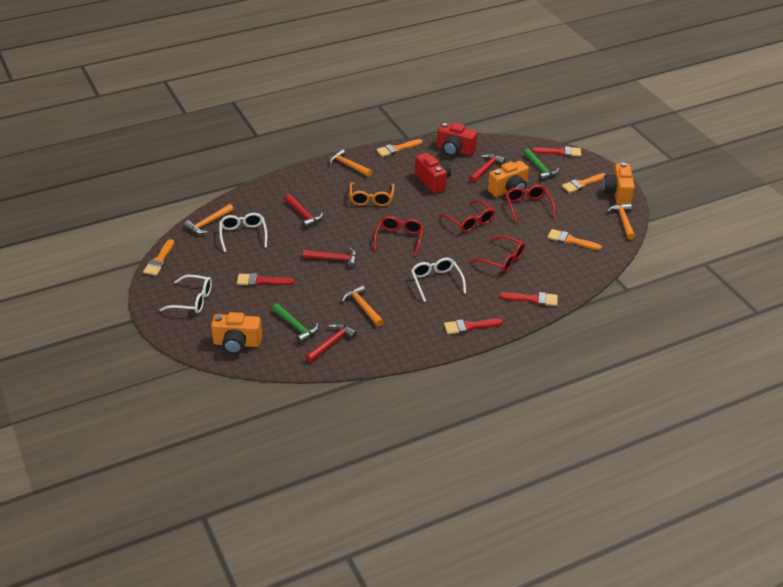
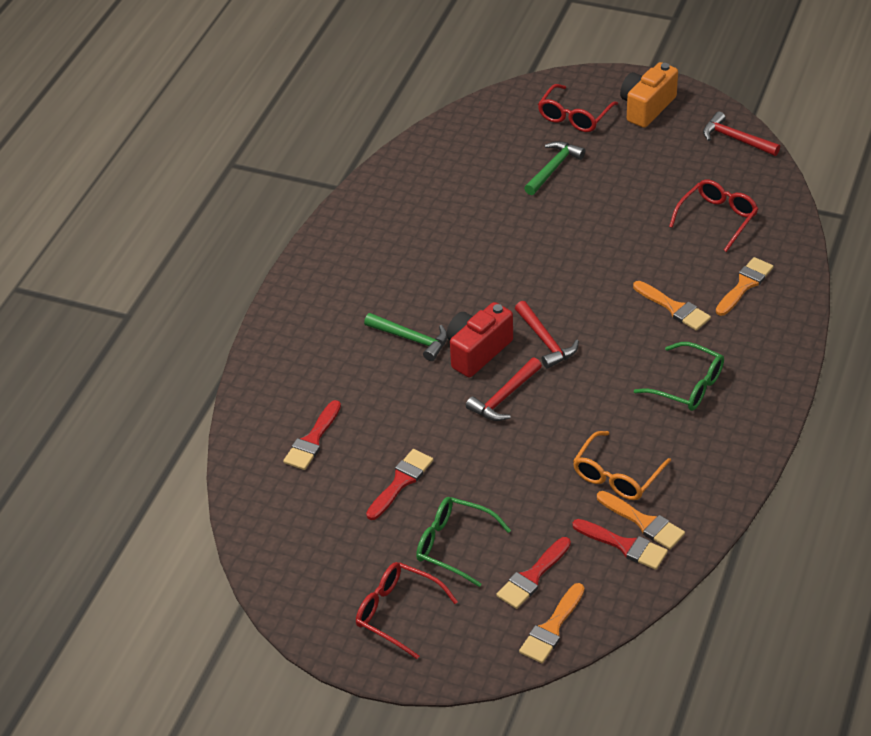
green glasses: none = 0 -> [416,497,511,587] [634,342,724,411] = 2
orange camera: [211,312,262,354] [488,161,529,197] [603,162,635,205] = 3 -> [620,62,678,128] = 1
orange hammer: [184,204,234,234] [329,149,372,177] [342,285,384,327] [607,203,635,240] = 4 -> none = 0
red camera: [415,153,451,194] [437,123,477,156] = 2 -> [447,302,513,377] = 1
red glasses: [374,216,424,256] [439,200,495,232] [470,235,525,273] [505,185,555,223] = 4 -> [356,562,458,659] [538,84,618,132] [669,180,758,252] = 3
red hammer: [285,194,323,228] [303,247,357,268] [306,323,357,363] [469,154,506,183] = 4 -> [466,357,542,421] [515,301,579,369] [703,112,780,156] = 3
white glasses: [160,275,212,313] [219,213,267,252] [411,258,466,302] = 3 -> none = 0

